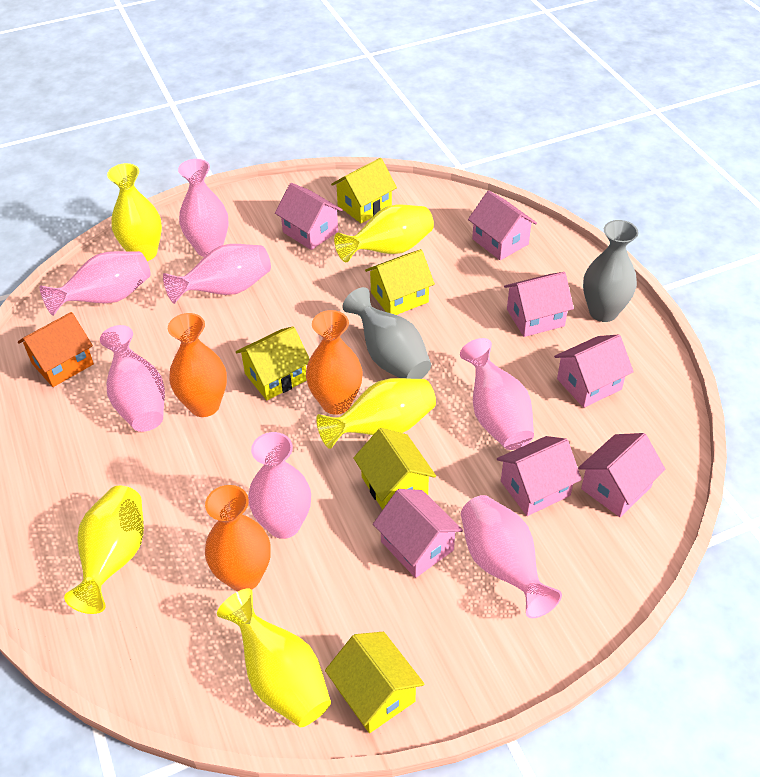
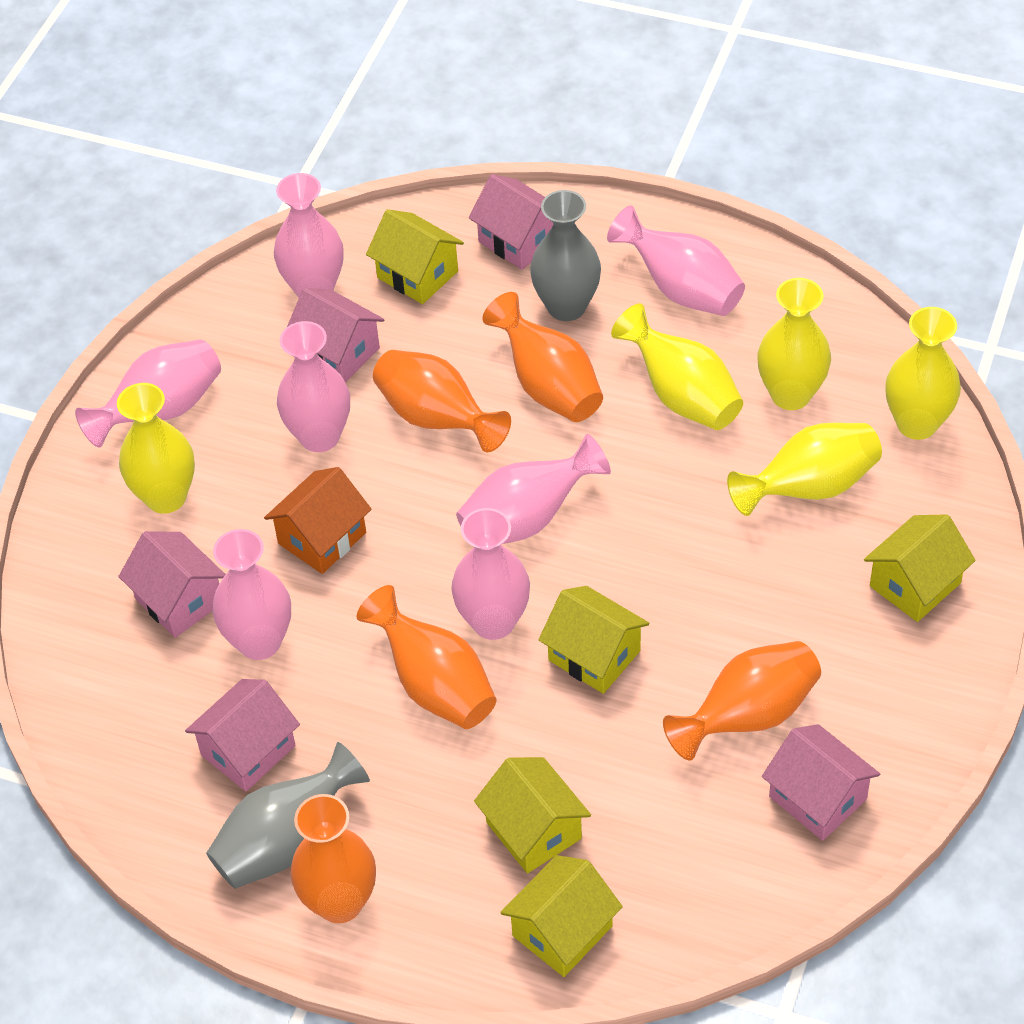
orange vase: [168,313,227,417] [205,485,271,591] [306,310,363,415] = 3 -> [290,794,376,923] [356,585,497,729] [373,350,511,452] [482,292,603,422] [663,641,821,761] = 5
pink house: [275,183,343,250] [373,489,463,578] [468,190,537,260] [497,436,582,516] [504,272,574,337] [554,335,634,408] [578,433,665,517] = 7 -> [118,531,226,638] [185,679,300,791] [287,288,384,382] [469,174,553,270] [762,724,880,841] = 5

